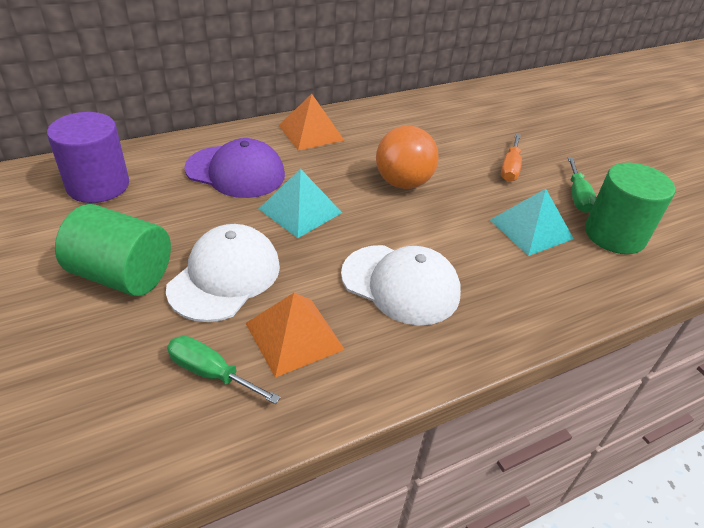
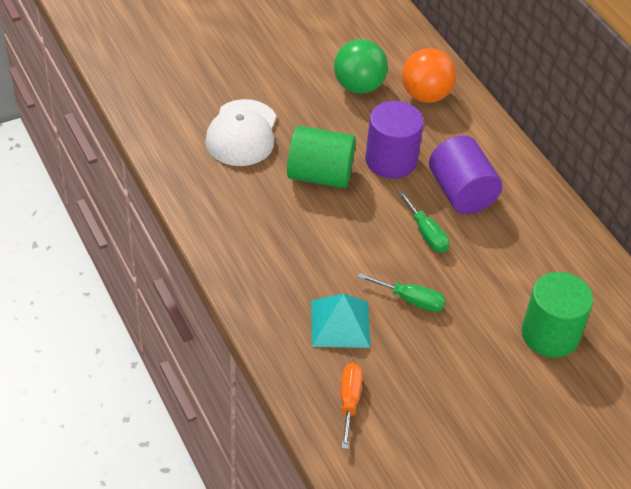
green ball: none = 0 -> [334,39,388,94] = 1
orange pyramid: [245,293,345,378] [279,94,345,150] = 2 -> none = 0
purple cap: [184,138,285,198] = 1 -> none = 0
purple cylinder: [47,112,129,203] = 1 -> [365,101,424,179] [429,135,502,214] = 2
turquoise pyramid: [259,169,342,238] [490,189,574,256] = 2 -> [311,293,370,348] = 1
white cap: [166,224,280,322] [341,245,461,325] = 2 -> [205,99,277,166] = 1

